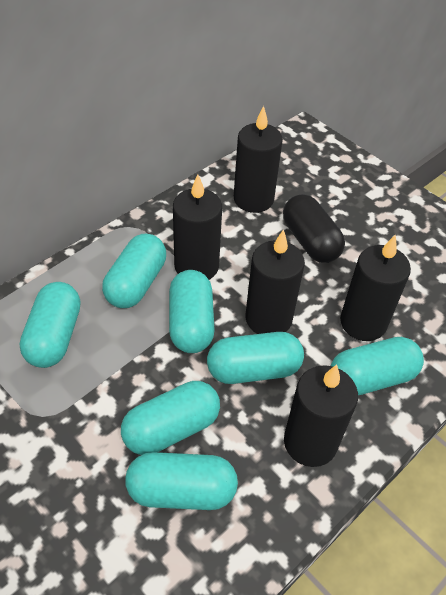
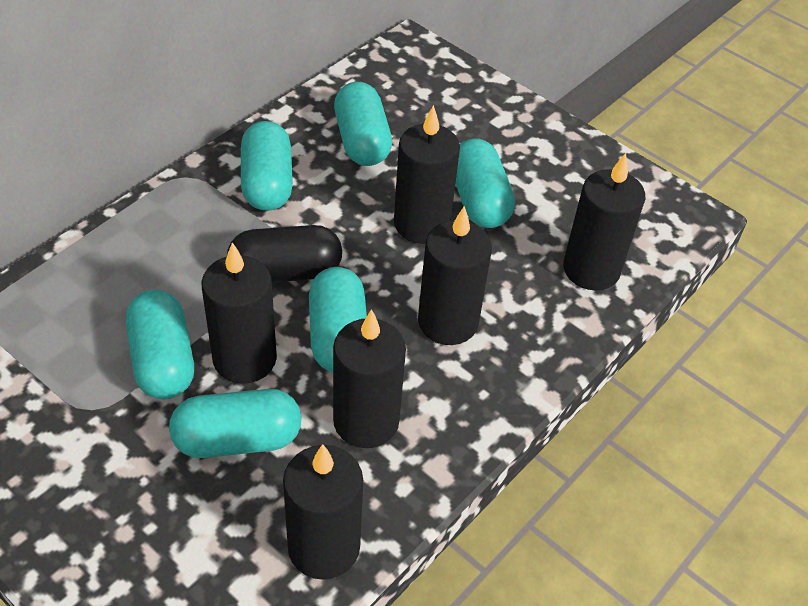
black candle: [173,175,222,280] [234,106,283,213] [246,229,305,334] [284,365,358,467] [340,234,411,341] = 5 -> [201,242,277,384] [283,444,363,580] [333,309,406,448] [394,105,460,244] [418,206,492,345] [563,153,645,291] = 6
turquoise capsule: [20,282,80,368] [102,234,166,308] [121,381,220,455] [125,452,238,510] [169,270,215,353] [207,332,304,384] [331,337,424,395] = 7 -> [126,290,194,399] [169,389,301,458] [241,121,293,211] [309,267,367,373] [334,82,392,166] [455,138,515,228] = 6

